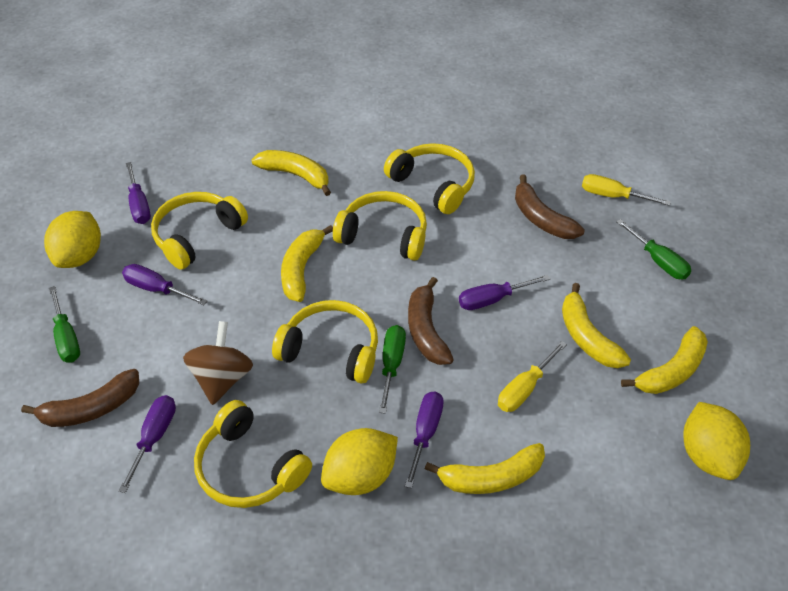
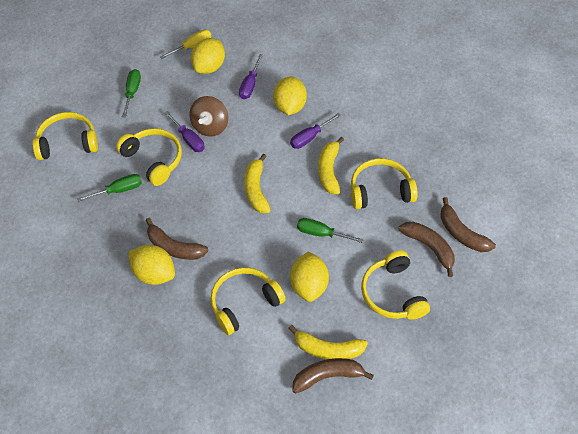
brown banana: [21,369,139,427] [408,277,454,365] [515,175,585,239] = 3 -> [146,218,208,260] [292,358,374,394] [399,222,455,277] [440,197,496,252] = 4
purple screwdriver: [119,395,176,493] [122,264,207,305] [126,162,151,224] [405,391,444,488] [459,275,550,310] = 5 -> [164,111,205,152] [239,54,263,99] [290,113,341,149] = 3
yellow banana: [251,150,331,196] [281,225,333,302] [425,443,545,494] [562,283,631,368] [621,326,708,394] = 5 -> [244,154,271,213] [288,325,368,359] [318,137,344,195] = 3
yellow lemon: [44,211,101,268] [321,428,398,495] [683,402,750,480] = 3 -> [128,245,175,285] [191,38,225,74] [273,76,307,115] [290,251,329,302] = 4
yellow screwdriver: [498,341,567,412] [582,174,671,206] = 2 -> [160,30,211,59] = 1

